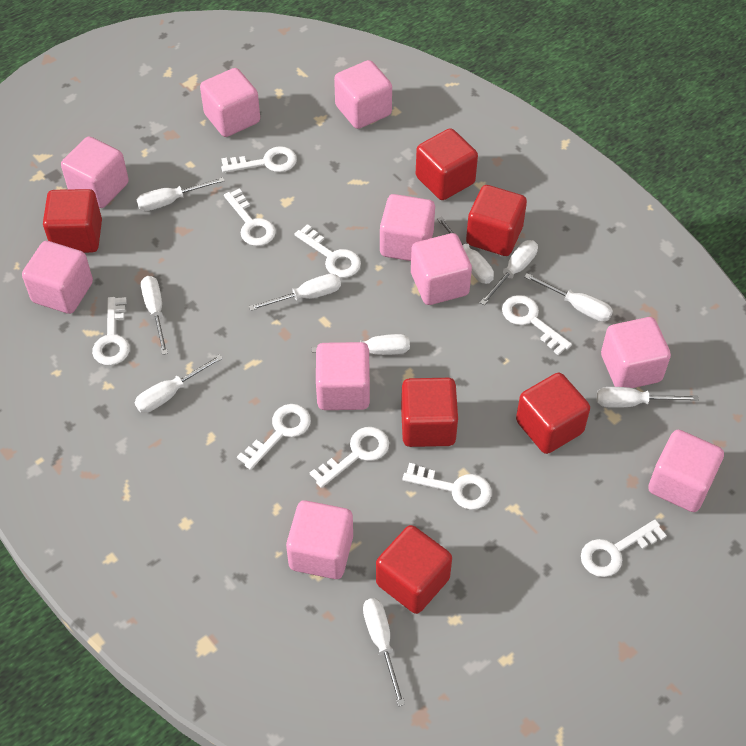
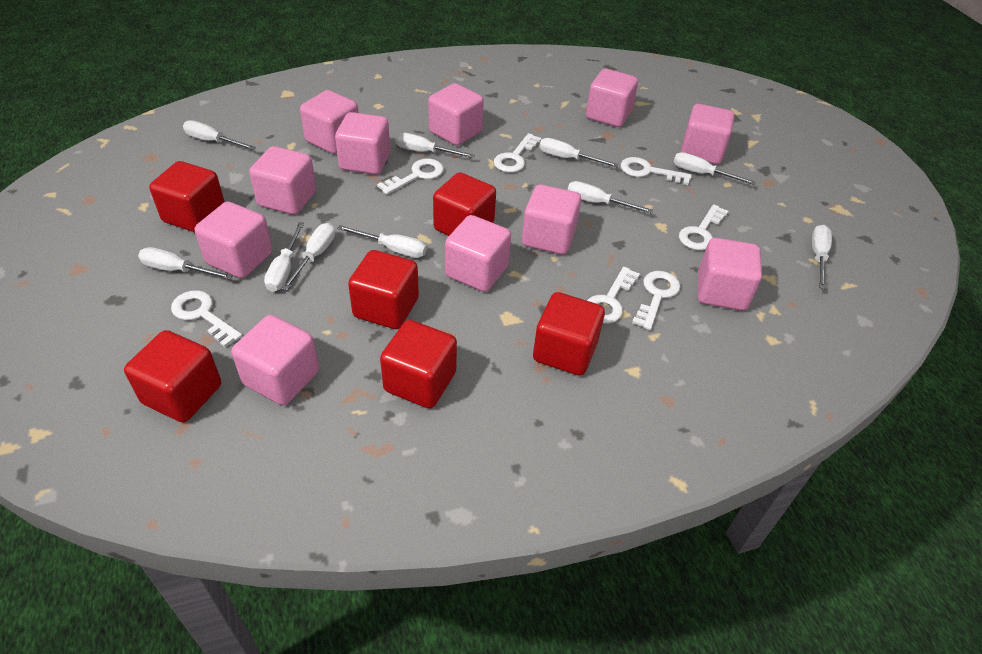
pink cube: [22,241,93,314] [61,137,129,208] [200,68,260,137] [286,500,353,579] [316,342,370,410] [334,60,392,129] [380,194,435,261] [411,233,472,305] [601,317,671,388] [648,430,724,512] = 10 -> [195,202,273,278] [232,315,319,405] [249,146,316,215] [300,90,358,154] [335,112,390,175] [428,83,484,146] [445,215,511,292] [522,184,581,255] [586,69,638,127] [680,104,735,164] [698,238,762,311] = 11
white key: [92,297,130,365] [221,146,297,173] [224,188,276,246] [237,404,311,470] [295,224,361,278] [310,427,389,488] [402,463,492,510] [502,295,572,355] [581,520,667,577] = 9 -> [171,290,242,347] [377,159,444,195] [494,133,541,172] [587,267,640,323] [621,157,692,185] [632,271,680,330] [679,204,728,250] = 7

